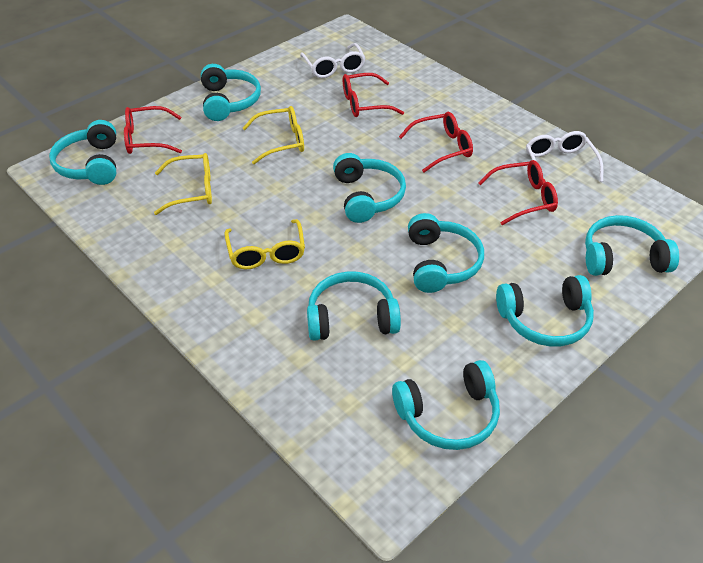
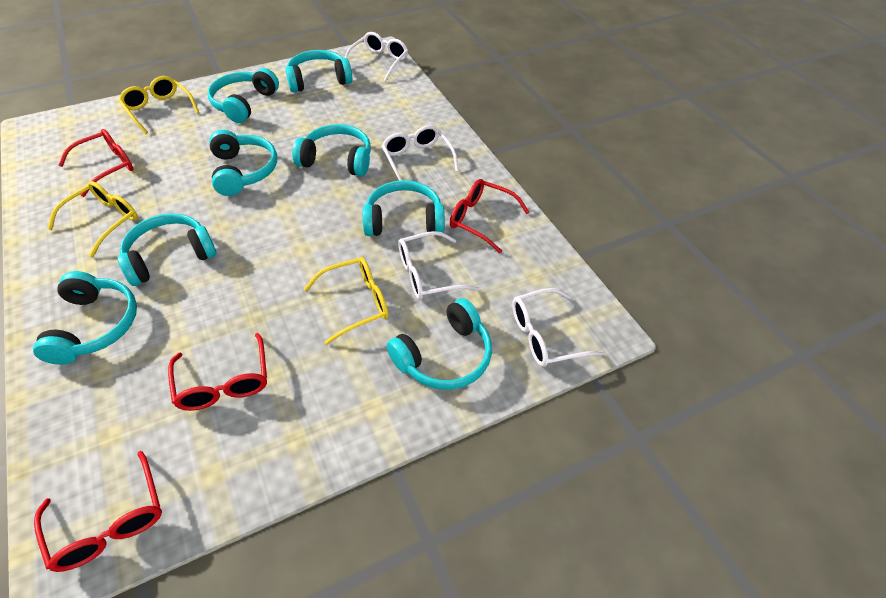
white glasses: [300,43,366,78] [526,131,603,185] = 2 -> [345,32,408,81] [382,125,459,181] [398,231,479,300] [512,288,604,367] = 4

